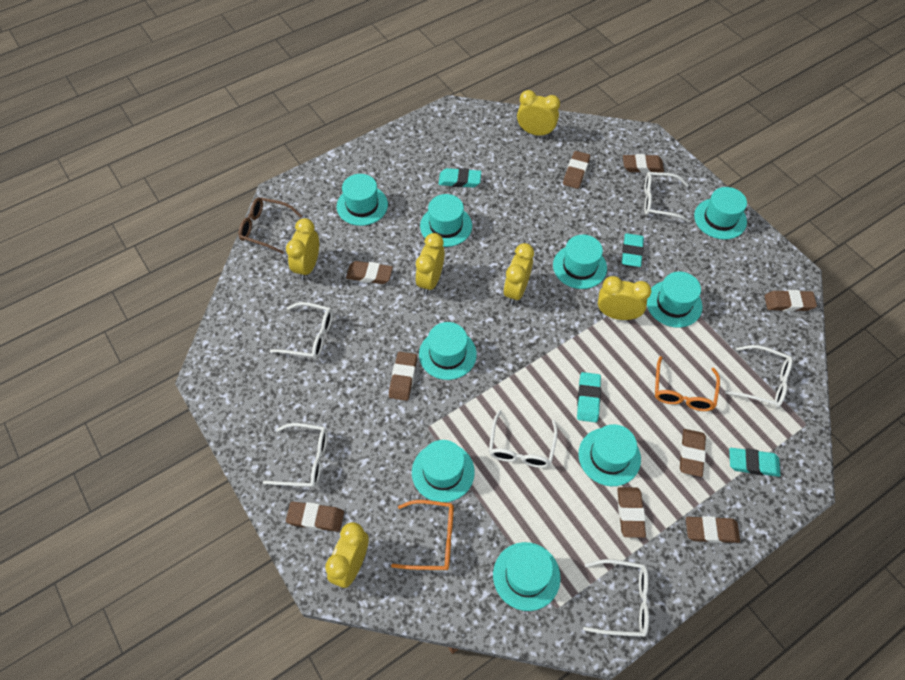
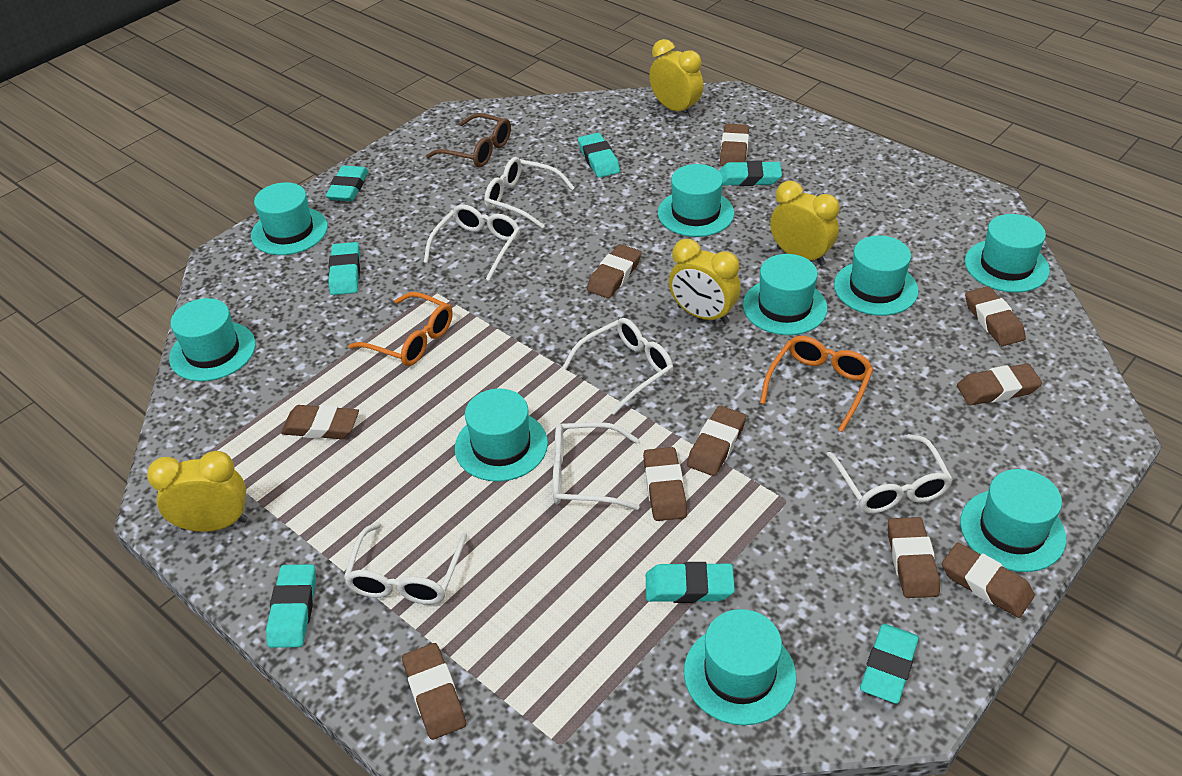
brown eraser: [286,501,344,532] [346,261,393,284] [389,352,417,401] [563,151,590,189] [617,487,646,538] [623,154,664,173] [680,429,706,477] [686,516,740,543] [764,290,817,311] = 9 -> [281,405,359,439] [402,643,466,740] [587,244,642,298] [643,447,687,521] [687,406,746,476] [720,124,749,166] [888,517,940,598] [942,542,1035,618] [957,363,1042,405] [965,286,1026,346] = 10
turquoise eraser: [439,168,481,187] [577,372,601,422] [622,233,644,267] [729,448,780,477] = 4 -> [266,564,316,648] [326,165,368,201] [328,242,360,295] [578,133,620,178] [646,562,735,603] [719,161,782,186] [860,624,919,704] = 7
yellow clock: [286,218,319,280] [325,522,369,588] [415,233,445,295] [503,243,534,305] [517,90,560,137] [598,276,651,320] = 6 -> [147,451,248,532] [649,39,703,117] [669,239,741,324] [770,181,839,266] = 4

